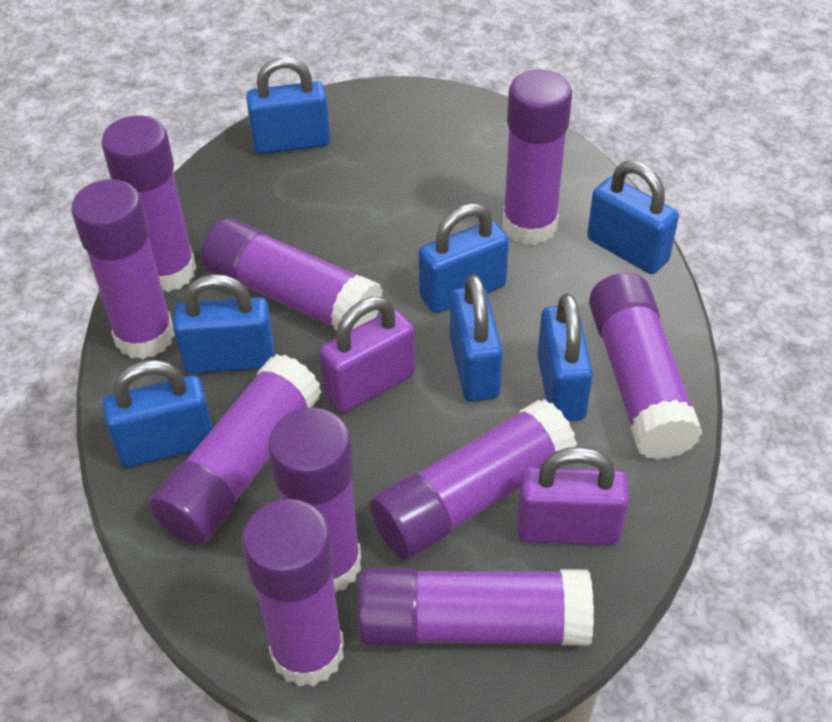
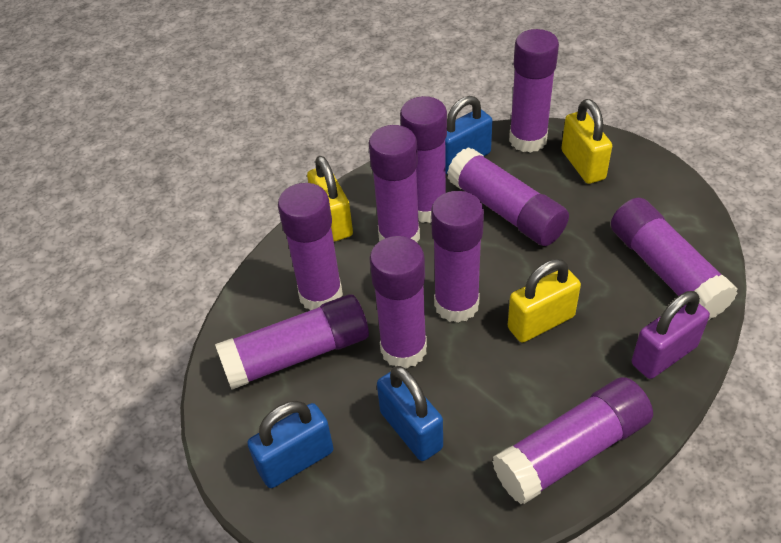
blue padlock: [102,360,213,467] [173,274,275,374] [246,57,330,154] [419,203,509,313] [450,274,503,402] [537,293,593,421] [587,160,679,274] = 7 -> [247,401,334,488] [377,366,443,461] [445,96,492,174] = 3
purple padlock: [319,297,415,413] [518,447,629,545] = 2 -> [632,291,710,379] = 1
yellow padlock: none = 0 -> [307,156,353,241] [508,259,581,343] [561,99,612,184] = 3

